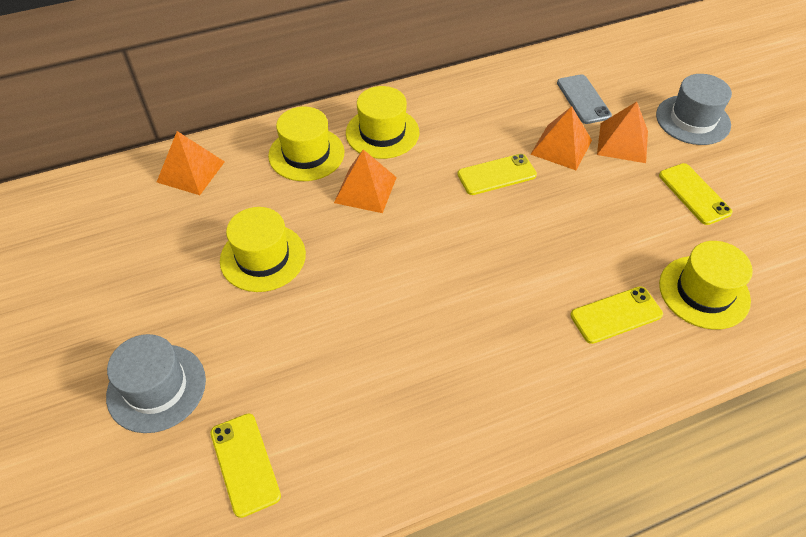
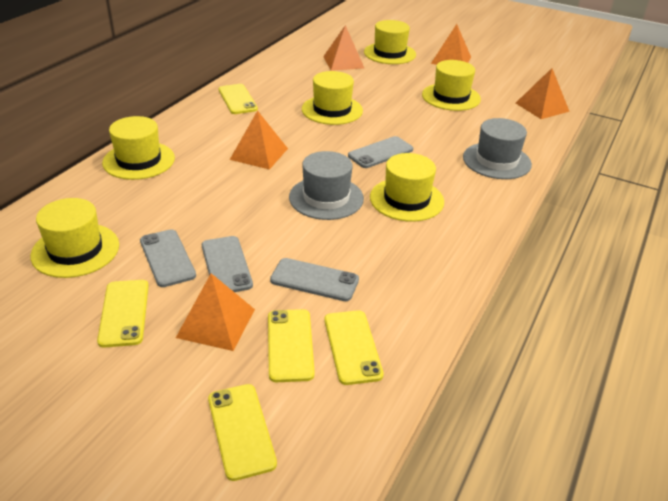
grey phone: [557,74,612,124] = 1 -> [140,229,196,287] [202,236,253,292] [270,258,359,301] [348,136,413,168] = 4
orange pyramid: [157,131,225,195] [334,149,397,213] [531,106,592,170] [597,102,648,163] = 4 -> [176,273,255,351] [230,110,288,170] [323,25,364,71] [431,24,471,65] [516,68,570,119] = 5
yellow hat: [220,207,306,292] [268,107,344,181] [346,86,419,159] [659,241,753,330] = 4 -> [30,198,119,278] [102,116,175,180] [302,71,363,125] [364,20,416,64] [370,153,444,222] [422,60,481,111] = 6
yellow phone: [210,413,281,518] [457,154,537,195] [570,286,663,344] [659,163,733,225] = 4 -> [97,280,149,348] [208,384,277,481] [219,84,258,114] [268,309,315,382] [324,310,384,385] = 5

